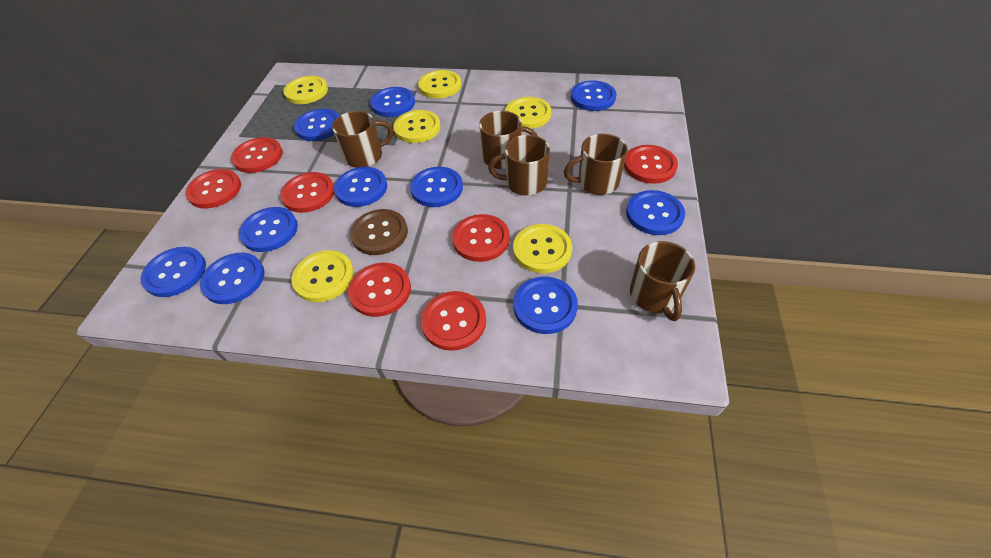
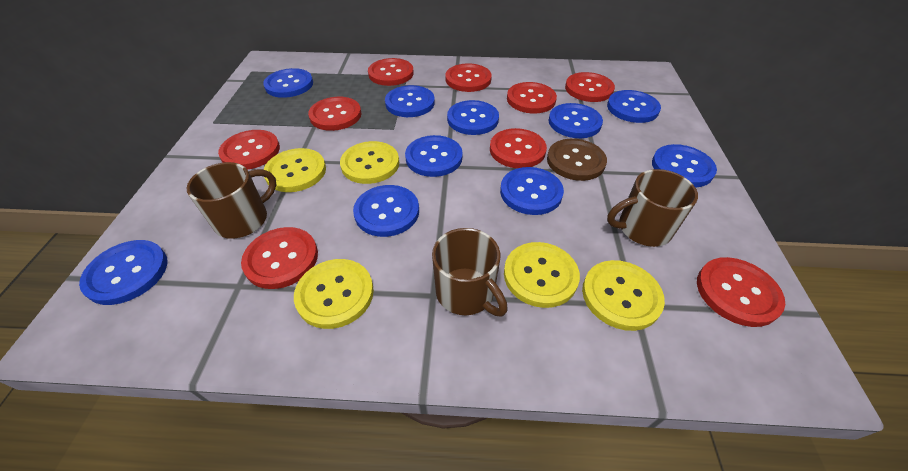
brown mug: [332,111,393,168] [479,111,537,169] [488,135,550,196] [564,134,628,195] [630,241,695,321] = 5 -> [187,162,276,239] [432,228,508,316] [607,169,698,247] = 3
red button: [185,169,241,209] [231,137,283,173] [280,172,334,213] [348,263,411,317] [421,291,486,351] [452,214,510,262] [624,145,678,184] = 7 -> [218,130,280,170] [241,227,318,289] [308,97,361,131] [368,58,414,86] [446,63,492,92] [490,128,547,168] [507,82,557,113] [565,72,615,102] [697,257,785,327] = 9
yellow button: [283,76,328,104] [291,250,354,302] [393,110,441,143] [418,70,461,98] [505,97,551,129] [513,224,572,273] = 6 -> [264,148,326,192] [294,259,374,329] [340,141,399,184] [504,242,580,308] [582,260,665,331] = 5

